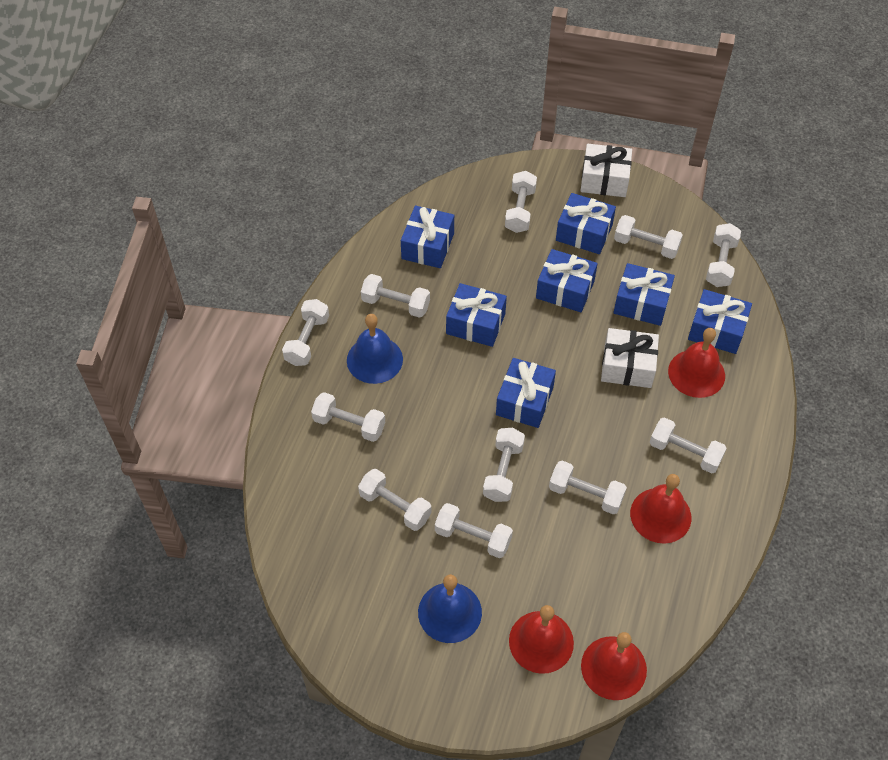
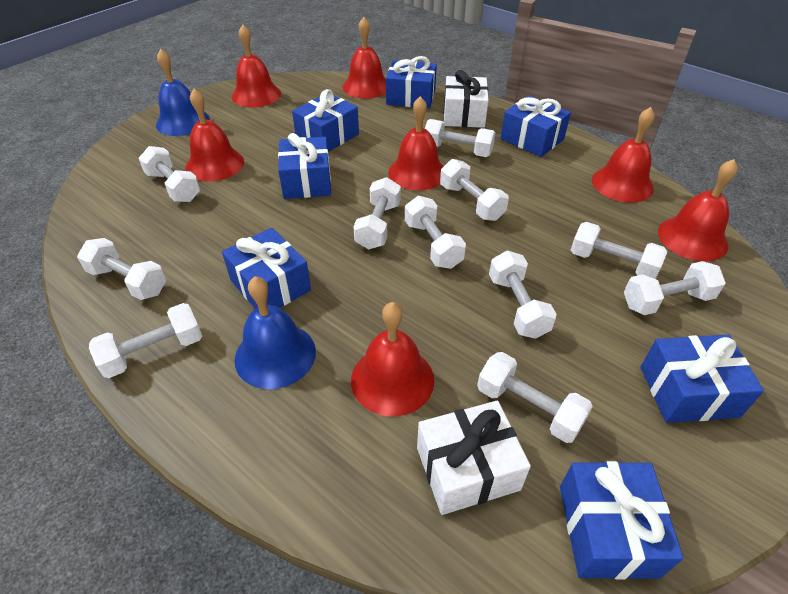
red bell: [509,605,574,674] [581,632,647,700] [630,474,692,544] [668,328,725,398] = 4 -> [186,89,244,182] [231,25,281,108] [342,17,386,98] [351,302,434,417] [388,96,444,190] [592,107,654,203] [658,159,738,261] = 7

